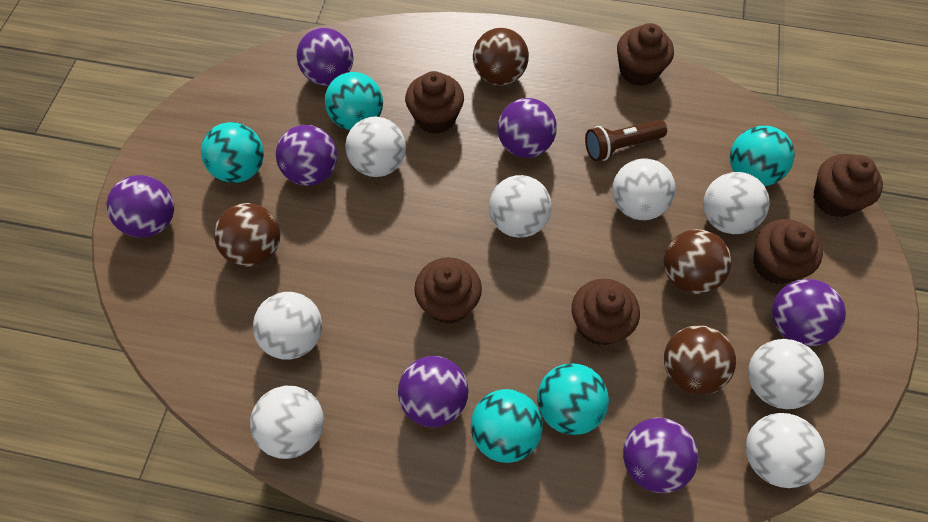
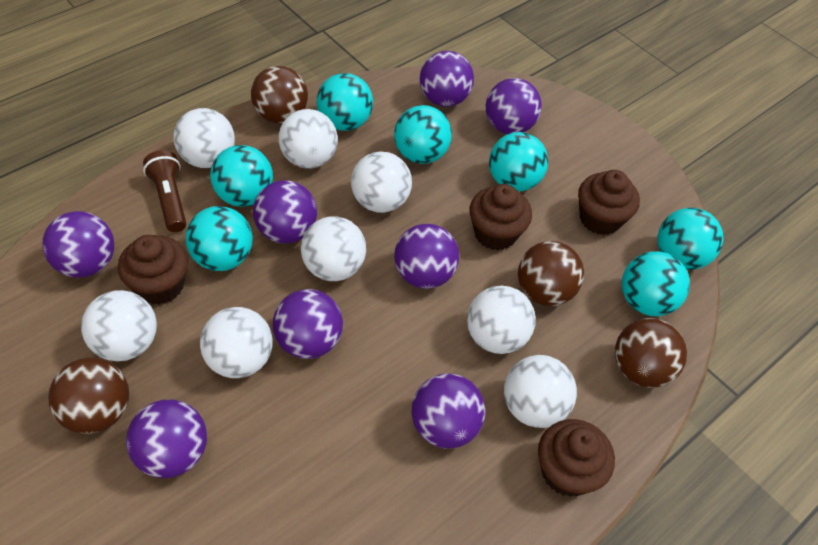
brown cupcake: [405,71,464,134] [414,257,482,324] [572,279,640,346] [617,23,674,86] [753,219,823,284] [813,154,883,217] = 6 -> [118,235,188,305] [469,184,532,251] [538,419,615,497] [578,170,640,235] = 4
purple ball: [107,175,174,238] [276,125,337,186] [297,28,353,86] [398,356,468,427] [498,98,557,158] [623,418,699,493] [772,279,846,346] = 7 -> [42,211,114,278] [126,400,207,478] [253,180,317,244] [273,289,343,359] [394,224,459,289] [411,373,485,448] [420,51,474,107] [486,78,542,134] = 8
turquoise ball: [201,122,264,183] [325,72,383,131] [471,389,543,463] [537,363,609,435] [730,126,795,186] = 5 -> [186,206,253,271] [210,145,273,207] [317,73,373,131] [394,105,452,164] [489,132,548,191] [622,251,690,316] [657,208,723,270] = 7

